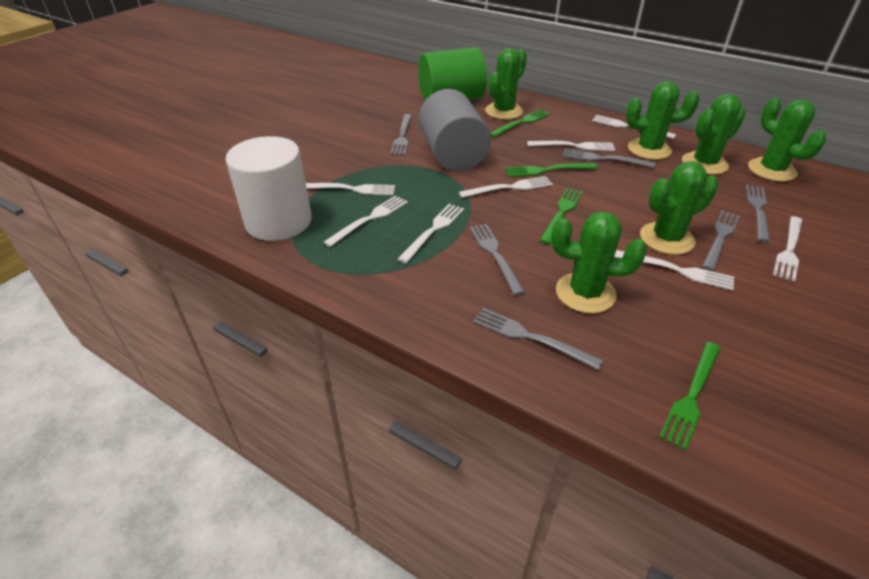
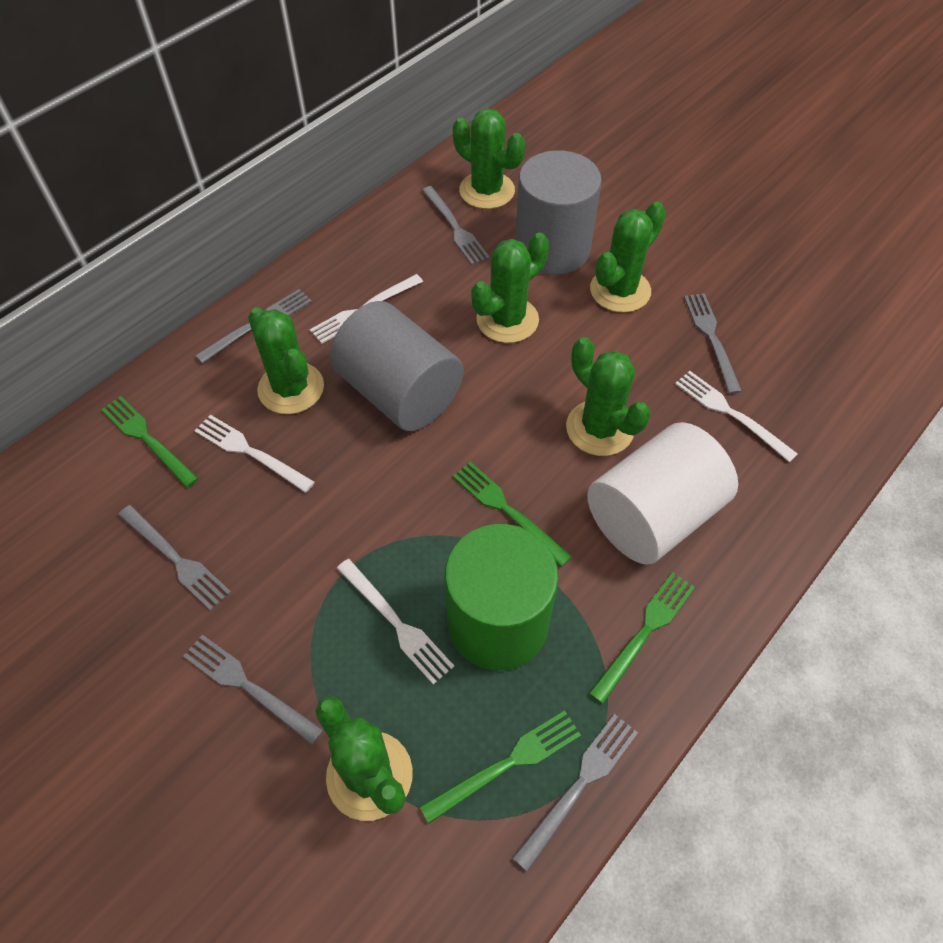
grey cylinder: [419,89,491,171] = 1 -> [330,301,463,431] [515,150,602,275] = 2
white fork: [306,183,395,195] [323,195,408,247] [398,204,464,263] [459,176,553,198] [527,141,615,151] [592,115,676,139] [614,250,734,291] [773,216,802,282] = 8 -> [194,415,315,493] [310,274,423,344] [337,559,454,685] [675,371,798,462] = 4

